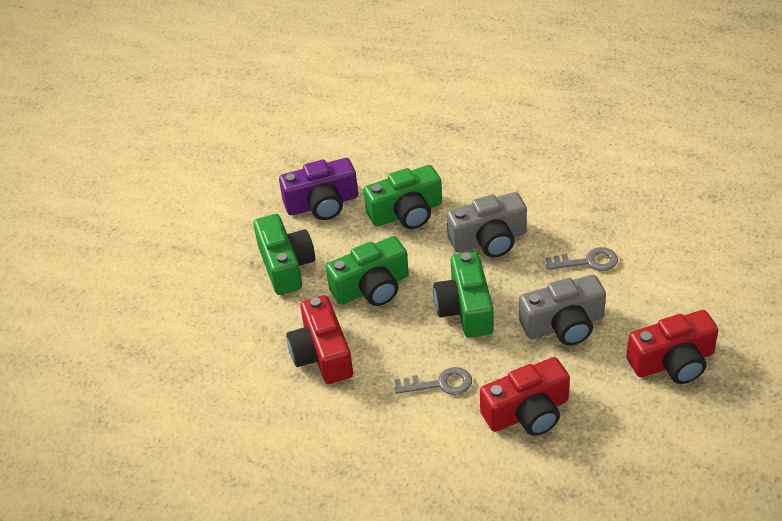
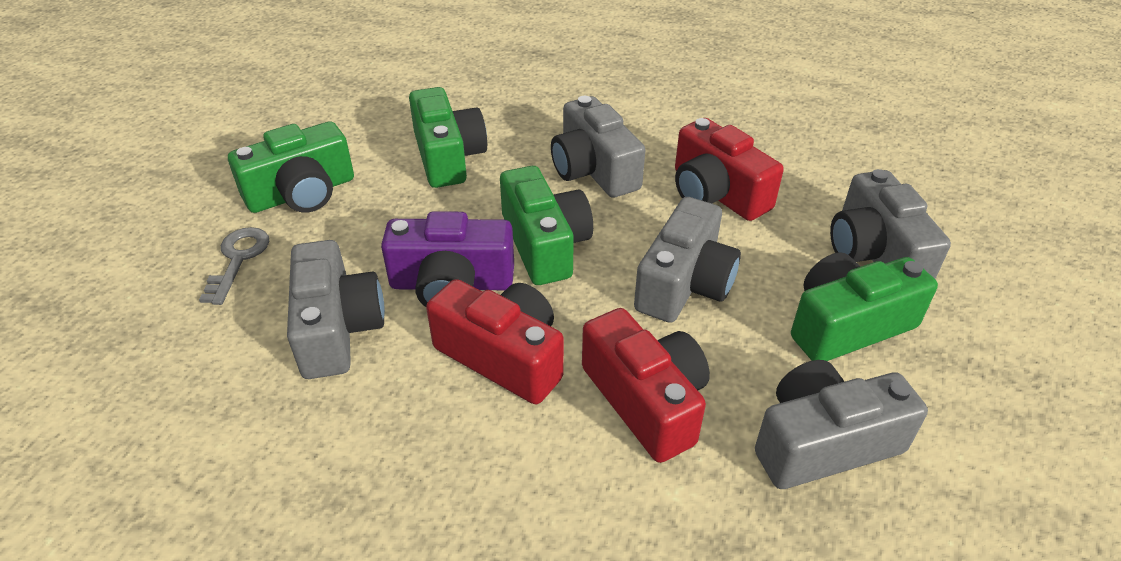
grey camera: [447,192,527,257] [519,275,606,345] = 2 -> [287,240,385,379] [551,96,645,198] [634,197,741,323] [755,360,928,489] [830,169,951,279] = 5
grey key: [394,367,472,395] [546,247,618,271] = 2 -> [199,227,269,305] = 1

